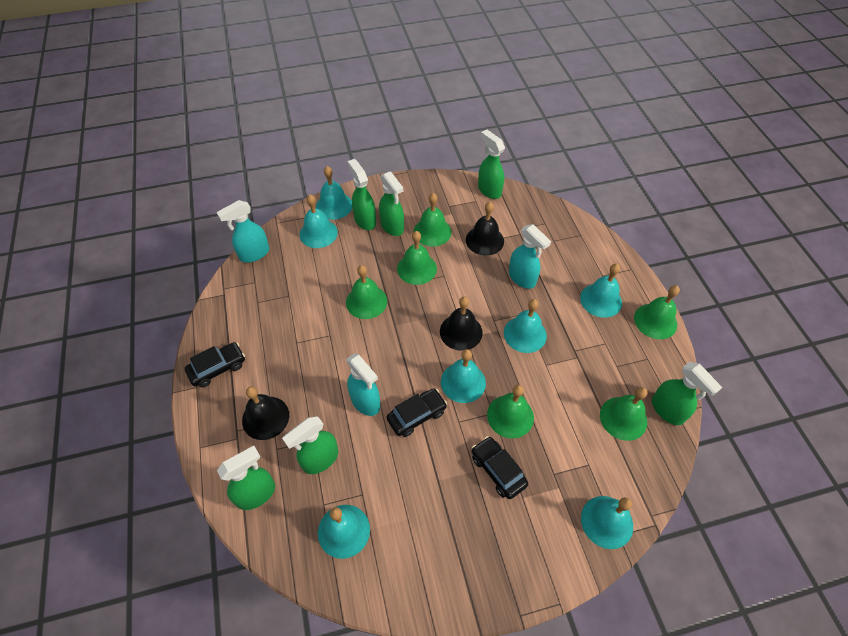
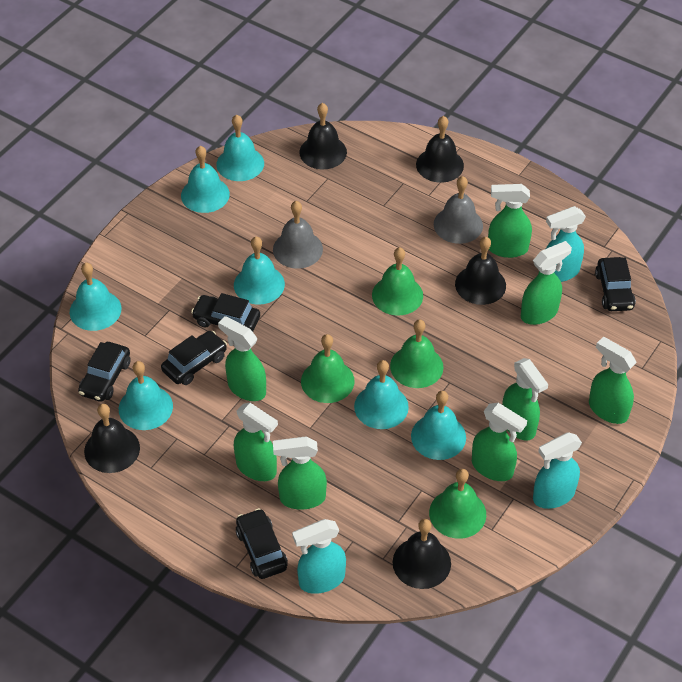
black bell: [242,386,289,440] [440,297,483,351] [466,202,504,256] = 3 -> [84,404,140,473] [299,103,347,169] [393,519,451,589] [416,116,464,183] [455,237,506,305] = 5
black car: [185,342,245,387] [387,388,447,437] [472,436,528,499] = 3 -> [78,342,131,402] [161,331,227,385] [191,293,260,332] [236,508,288,579] [595,257,636,311] = 5
green bell: [346,265,387,319] [397,231,437,285] [414,193,452,247] [487,385,534,438] [600,387,647,441] [634,285,680,339] = 6 -> [301,334,355,403] [372,247,423,316] [390,319,443,388] [429,469,486,539] = 4
green spray bottle: [217,446,275,510] [282,416,338,474] [348,159,376,230] [379,171,404,236] [478,130,505,199] [652,362,722,425] = 6 -> [218,316,266,401] [234,403,278,481] [273,436,327,510] [472,403,527,481] [488,184,532,258] [502,358,548,440] [521,241,572,325] [589,337,637,424] = 8
grey bell: none = 0 -> [273,201,323,269] [434,176,483,244] = 2

